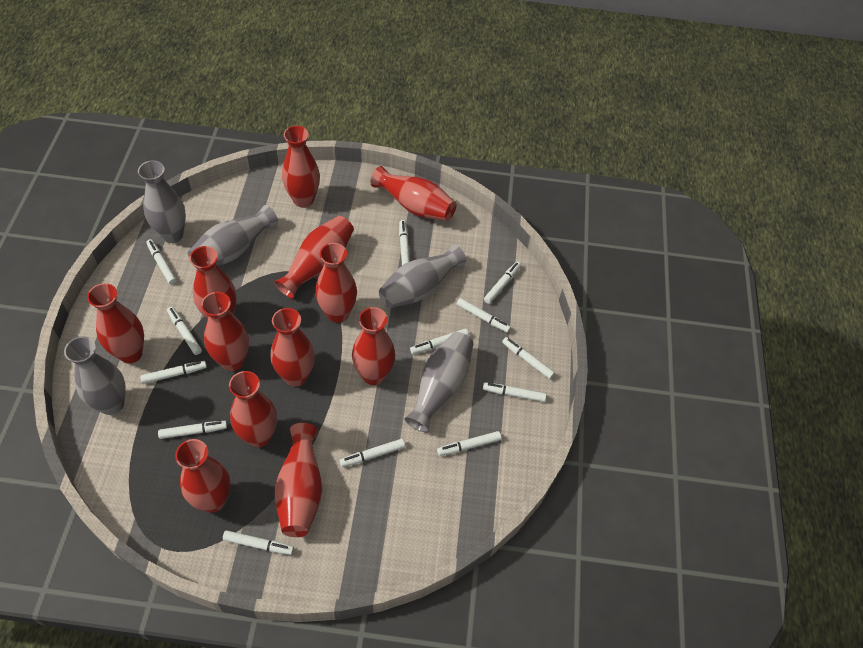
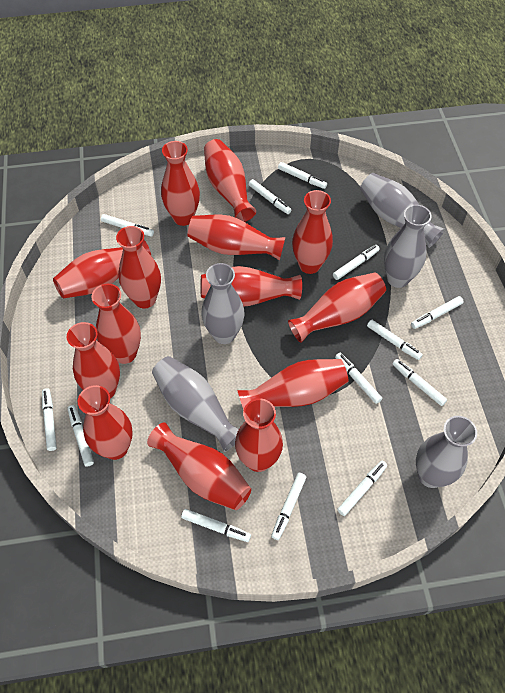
red vase: [87,283,144,364] [175,439,231,513] [189,246,237,319] [201,292,249,371] [229,371,277,447] [271,308,315,387] [275,216,354,299] [275,423,322,537] [282,126,320,208] [315,243,357,323] [352,307,395,385] [371,166,456,221] = 12 -> [53,240,151,299] [67,322,120,398] [78,385,133,460] [92,284,141,364] [116,226,161,308] [147,423,251,510] [161,141,200,226] [188,215,285,261] [200,266,302,307] [204,139,256,222] [235,398,283,472] [237,359,349,411] [288,272,386,343] [292,190,333,274] = 14

